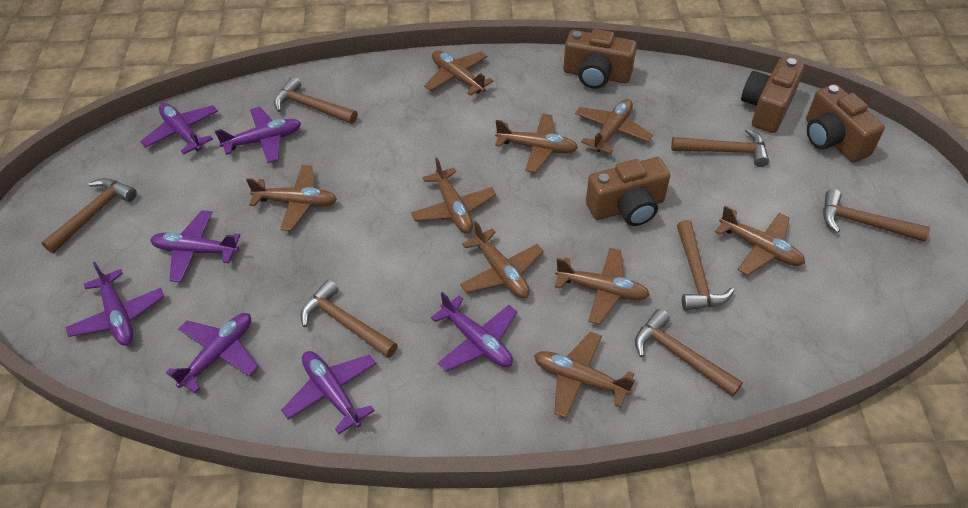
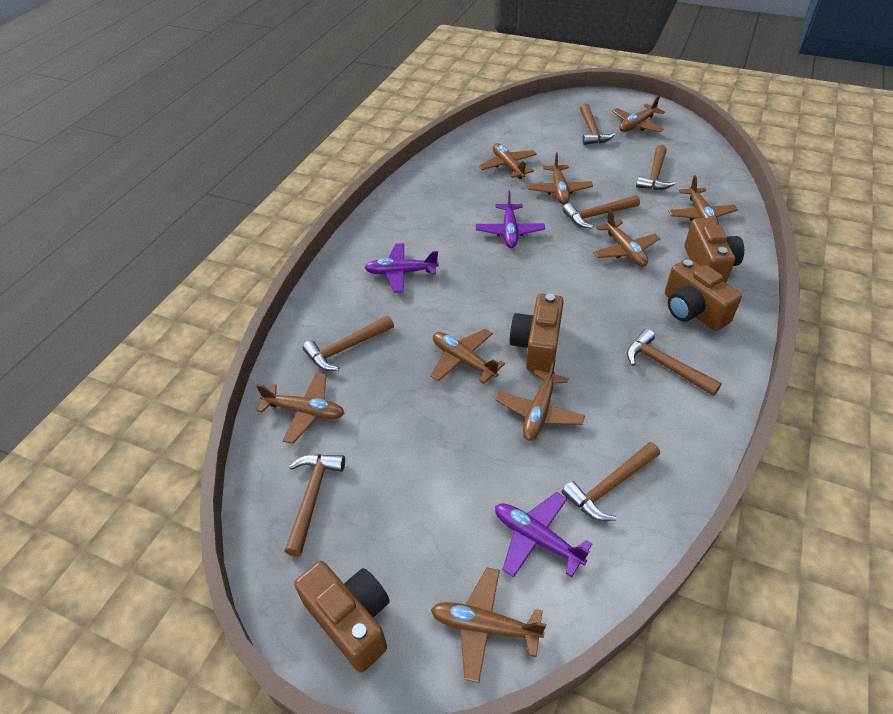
purple plane: [65,262,165,345] [140,103,218,154] [150,210,240,282] [166,313,259,393] [215,107,301,163] [282,351,376,434] [431,292,517,371] = 7 -> [364,243,439,293] [476,191,545,248] [495,492,592,577] = 3

